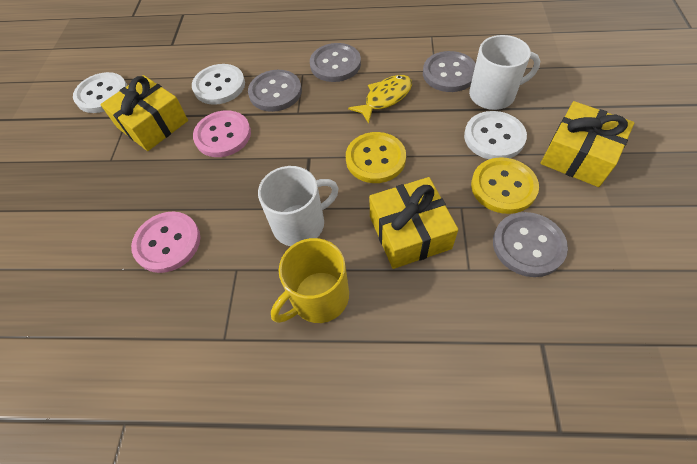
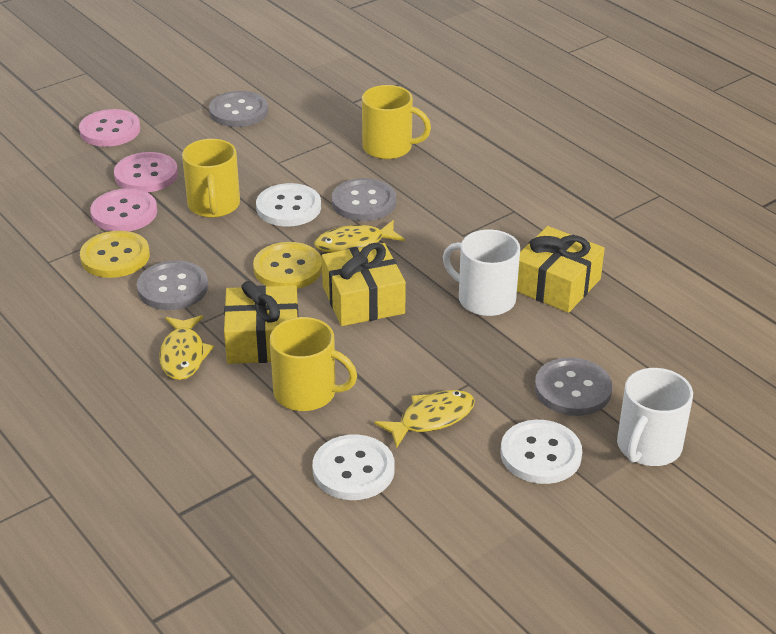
pink button: [131,212,200,273] [193,110,251,157] = 2 -> [79,109,140,147] [90,188,157,231] [114,152,178,192] = 3
yellow fish: [348,75,412,123] = 1 -> [159,315,214,380] [314,220,405,253] [374,390,475,449] = 3
yellow mug: [271,238,349,323] = 1 -> [182,139,240,218] [270,317,357,411] [362,85,431,159] = 3

